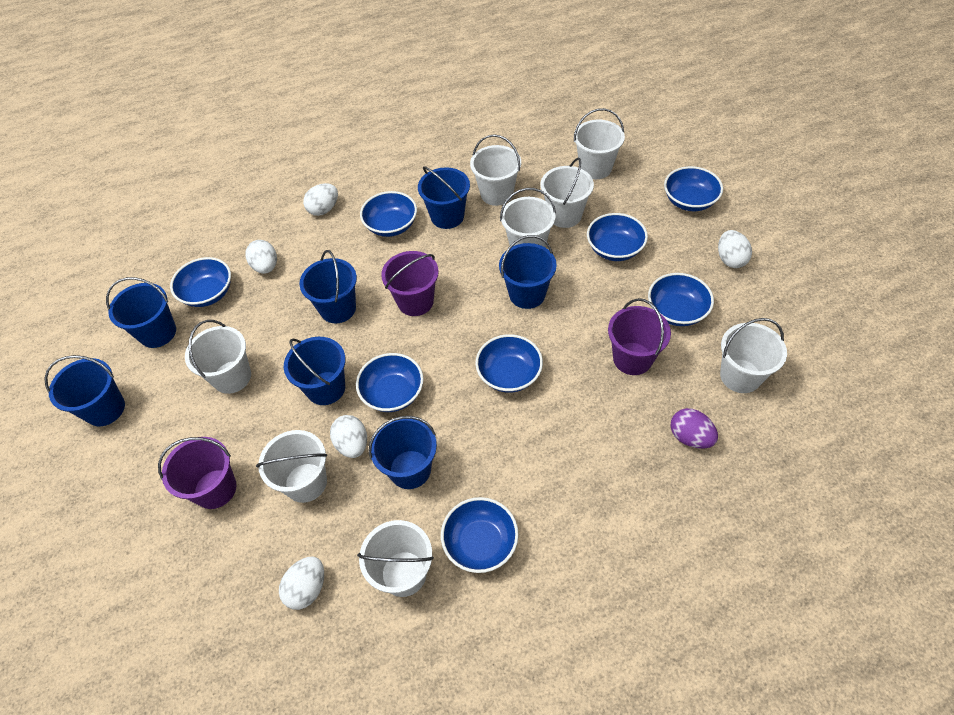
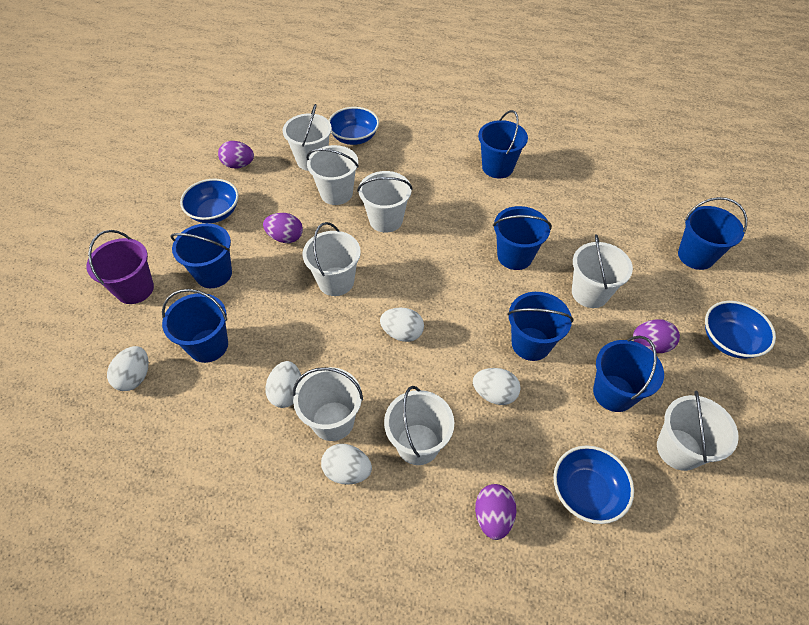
blue bowl: [170,257,231,307] [356,353,424,412] [360,191,417,237] [441,497,519,573] [475,334,543,393] [587,213,648,261] [648,273,714,326] [664,166,723,211] = 8 -> [180,179,239,223] [329,107,379,145] [553,445,634,524] [705,301,776,359] = 4
purple bucket: [158,437,237,509] [381,251,439,316] [608,298,671,375] = 3 -> [86,230,154,304] = 1
purple egg: [670,408,718,449] = 1 -> [218,141,254,168] [263,213,303,243] [475,484,516,540] [633,319,680,353] = 4

